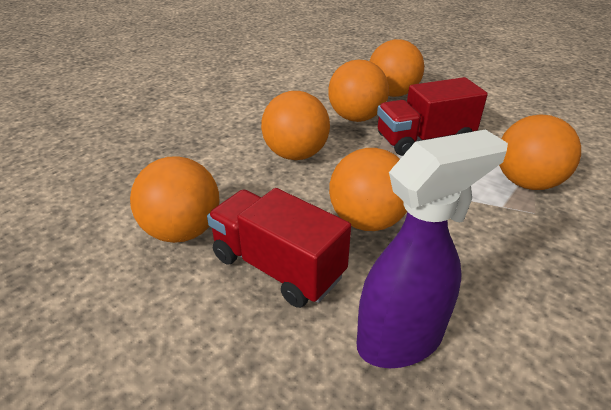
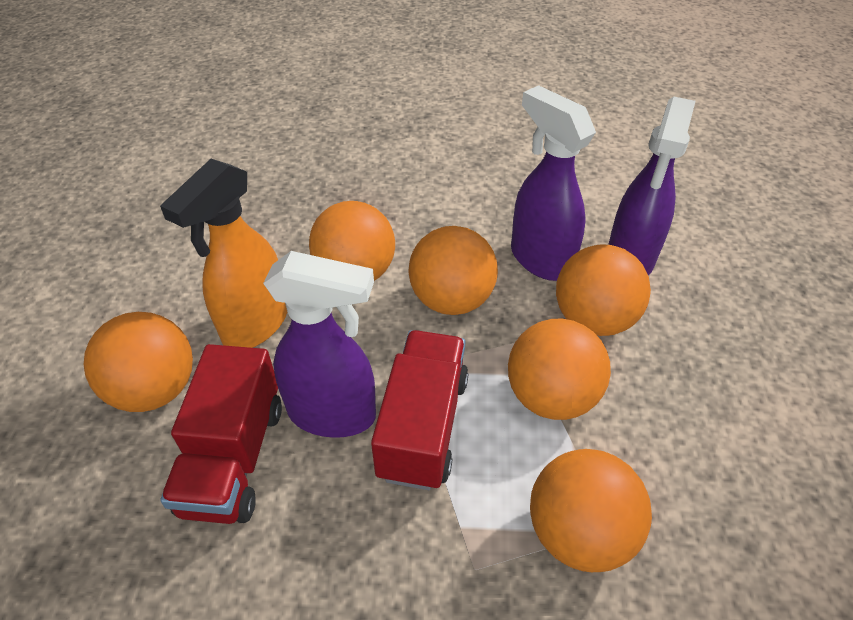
orange spray bottle: none = 0 -> [160,159,287,348] = 1
purple spray bottle: [357,130,508,368] = 1 -> [263,251,376,438] [511,85,596,281] [608,97,695,276] = 3

